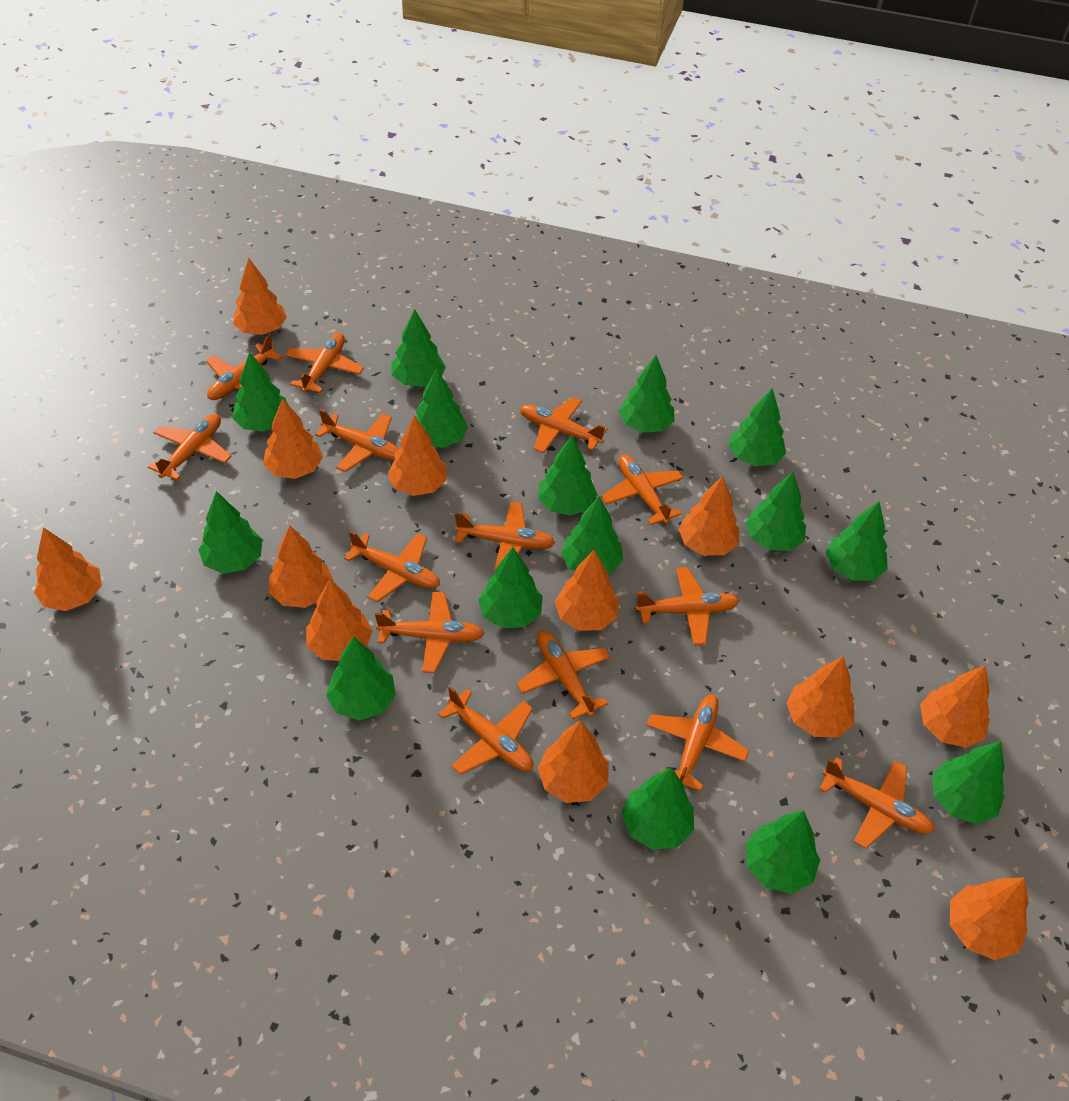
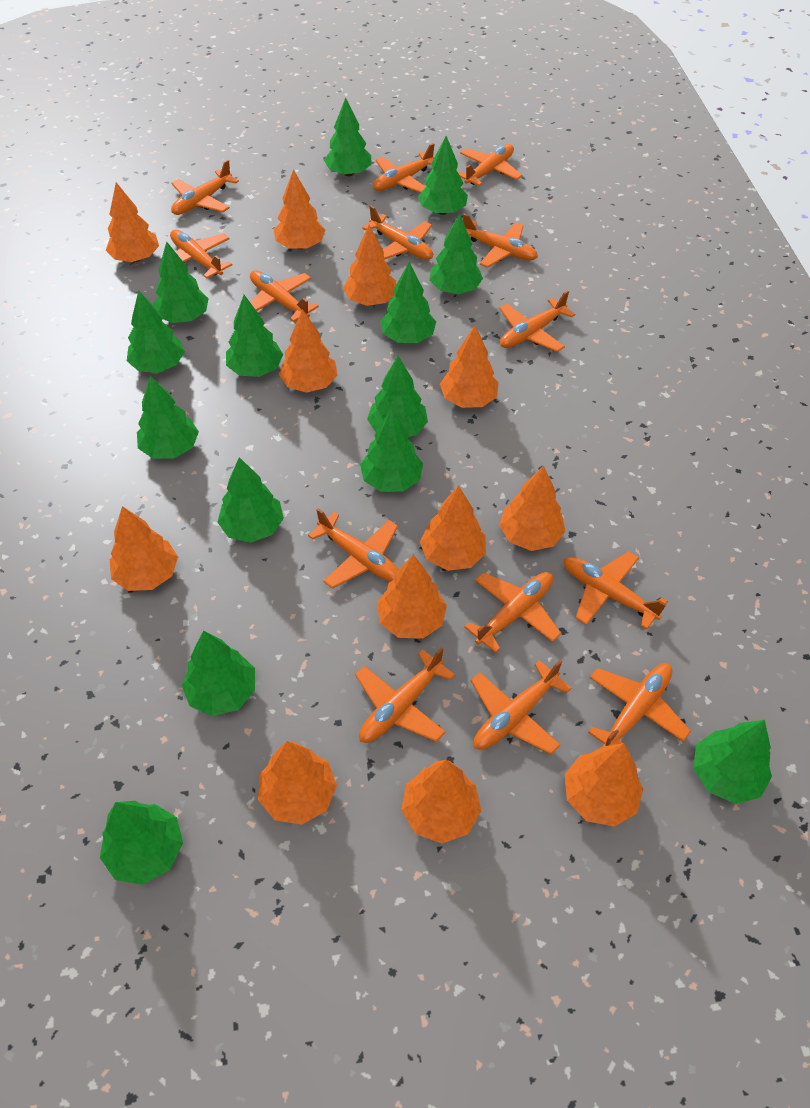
green tree: [198,491,262,574] [232,352,288,432] [326,636,396,720] [391,309,446,387] [416,369,468,448] [478,547,543,628] [538,436,598,516] [561,496,623,574] [619,355,674,433] [621,767,694,850] [728,388,786,466] [745,472,806,551] [746,810,820,894] [826,502,888,580] [932,741,1005,824] = 15 -> [100,801,183,885] [127,290,185,373] [137,375,199,459] [153,241,209,323] [182,631,255,716] [218,457,284,543] [226,295,283,377] [324,98,372,176] [360,408,423,492] [367,356,428,437] [380,262,436,343] [418,136,468,215] [429,214,483,294] [693,720,772,804] = 14

